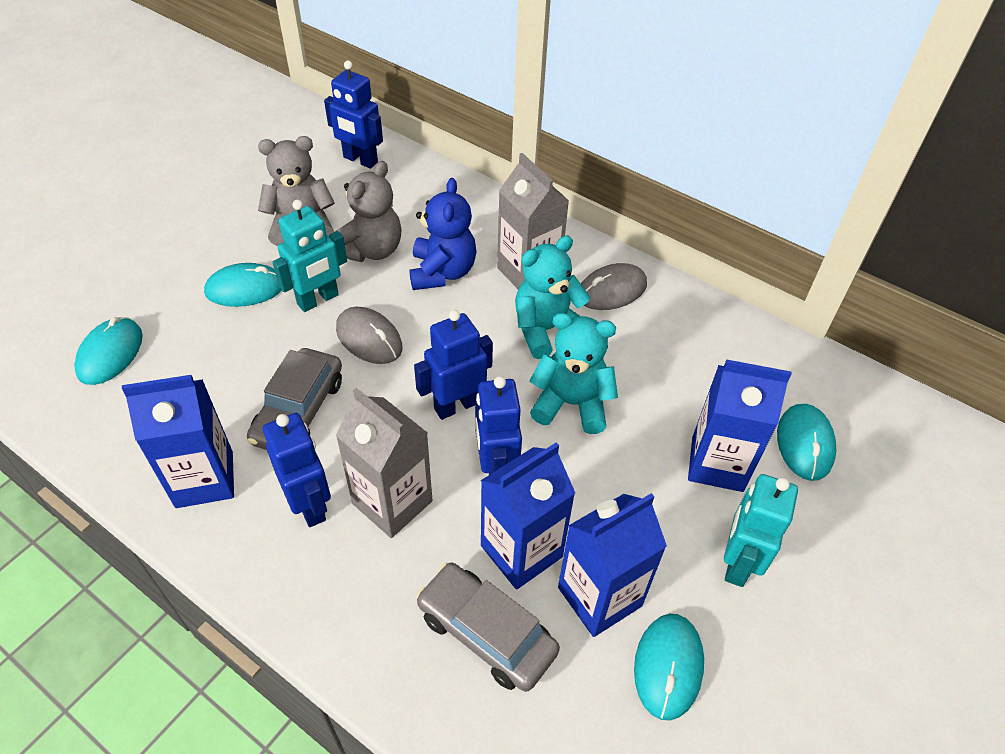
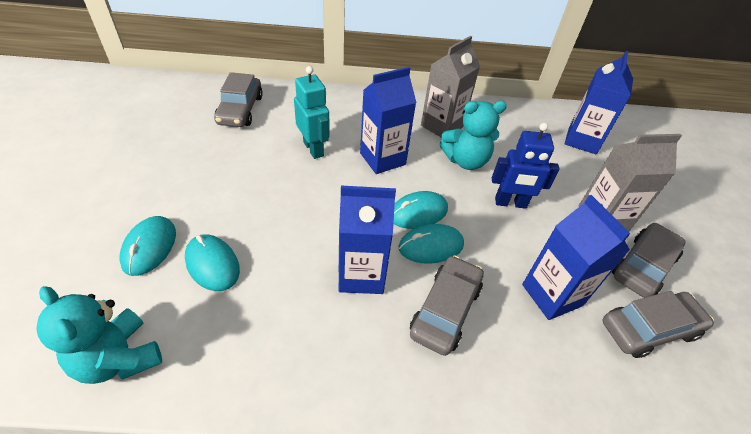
blue robot: [263,413,331,527] [324,60,383,169] [414,310,493,420] [475,376,522,475] = 4 -> [492,123,559,209] = 1
blue teddy bear: [409,178,476,290] = 1 -> none = 0
grey car: [247,348,342,450] [416,563,560,692] = 2 -> [214,72,263,127] [410,255,484,356] [602,291,714,358] [612,223,685,298] = 4
grey mouse: [336,307,403,364] [581,263,647,310] = 2 -> none = 0
grey teddy bear: [258,136,335,246] [335,161,402,262] = 2 -> none = 0
turquoise robot: [273,200,347,312] [724,474,798,587] = 2 -> [294,66,330,159] = 1

